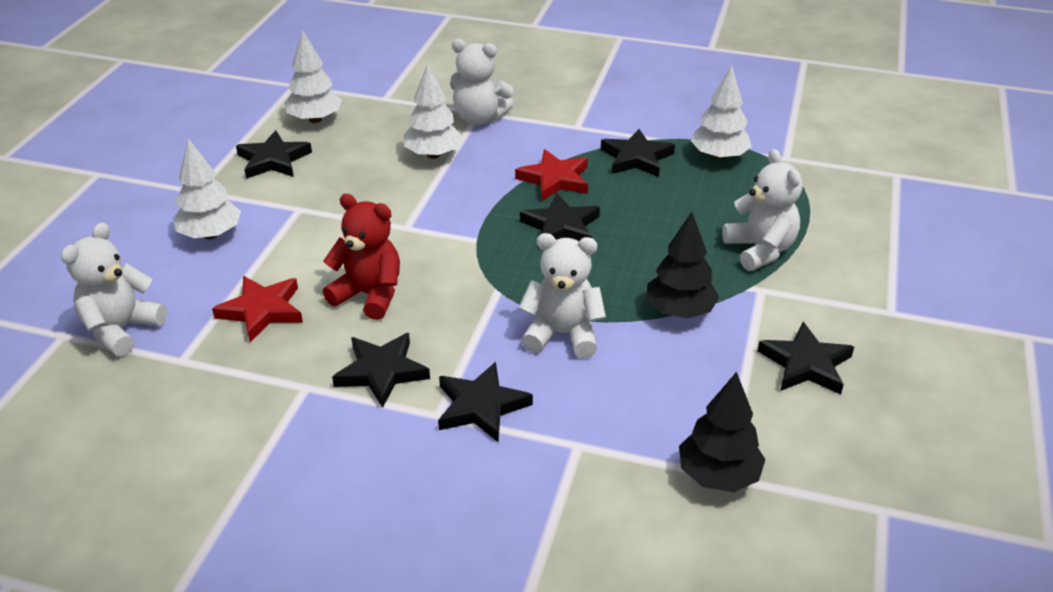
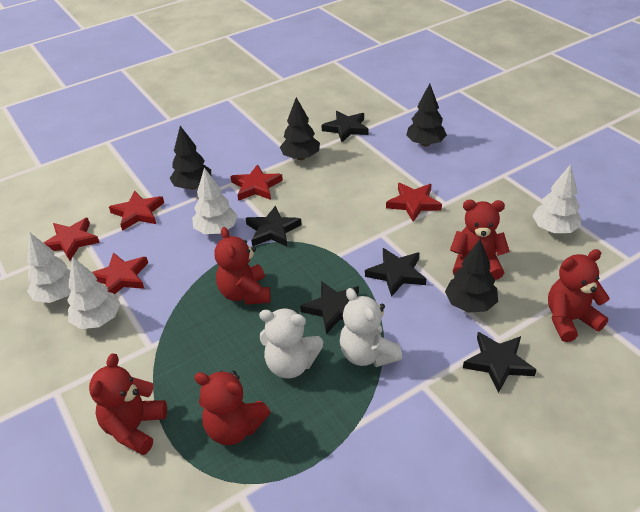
black star: [236,130,312,179] [332,333,430,408] [438,362,533,442] [520,193,600,241] [601,129,675,177] [758,322,854,395] = 6 -> [246,206,302,247] [300,281,359,334] [321,111,369,142] [365,248,426,297] [463,332,536,393] = 5
black tree: [646,212,719,319] [679,372,766,492] = 2 -> [169,126,211,189] [280,97,320,160] [406,83,447,146] [445,239,498,313] = 4
red star: [212,276,303,342] [515,149,588,201] = 2 -> [44,218,100,261] [92,252,148,294] [109,191,164,231] [231,164,283,201] [386,183,442,222] = 5
red teddy bear: [323,194,400,320] = 1 -> [89,353,167,455] [194,371,270,445] [214,227,271,305] [450,200,510,280] [548,249,610,342] = 5
white teddy bear: [61,222,167,357] [450,39,514,125] [519,233,606,358] [722,149,803,271] = 4 -> [259,308,323,378] [340,288,402,367] = 2

